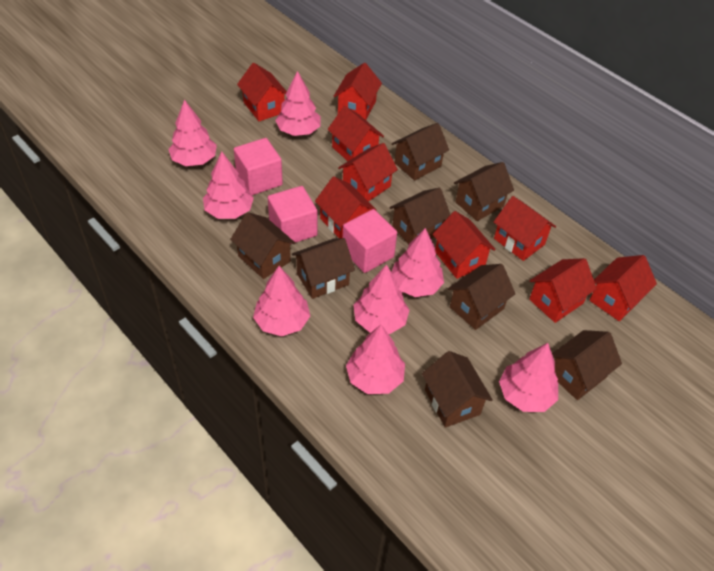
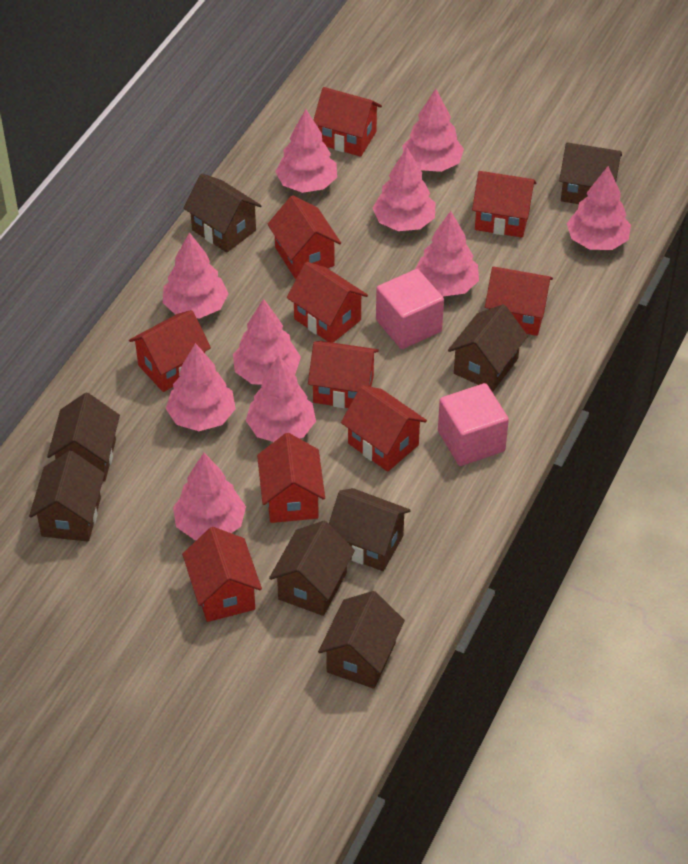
pink cube: [234,138,283,195] [268,186,317,244] [343,209,397,273] = 3 -> [376,269,444,349] [438,383,509,466] = 2
pink tree: [168,100,217,166] [203,152,254,219] [253,266,310,336] [275,71,320,136] [346,324,405,394] [354,264,409,334] [391,228,444,297] [499,343,558,412] = 8 -> [163,232,228,319] [166,343,236,431] [173,453,246,540] [233,298,301,385] [246,356,316,442] [275,109,337,193] [373,147,435,231] [402,89,464,172] [416,211,479,296] [567,166,631,250] = 10
red house: [237,63,287,121] [315,176,376,238] [328,106,384,161] [334,63,382,120] [338,143,398,202] [433,211,496,279] [494,196,556,261] [529,258,597,323] [589,255,657,321] = 9 -> [129,310,211,392] [182,527,262,622] [257,433,325,523] [267,195,341,279] [287,262,368,343] [308,341,379,408] [313,87,382,157] [341,385,427,472] [472,171,536,238] [485,266,553,336] = 10

